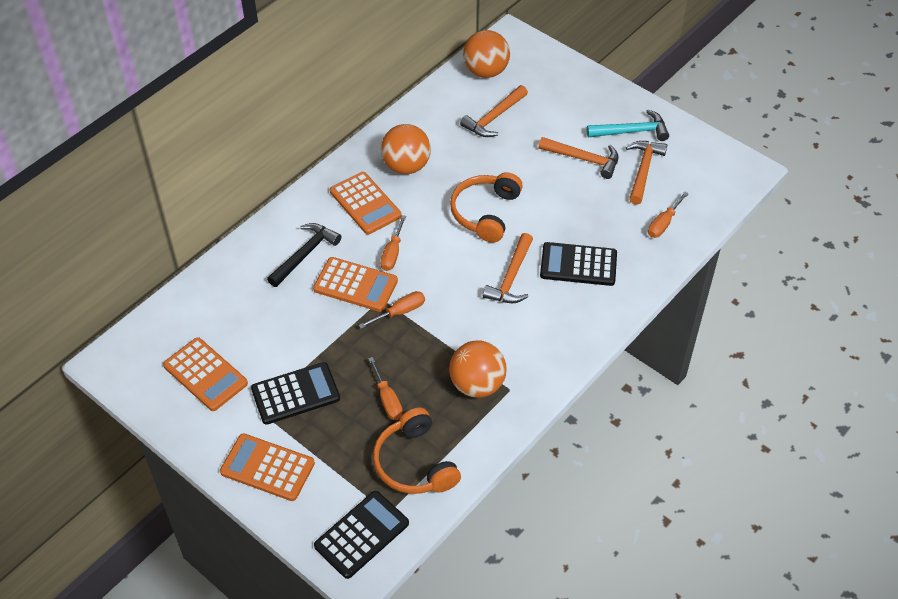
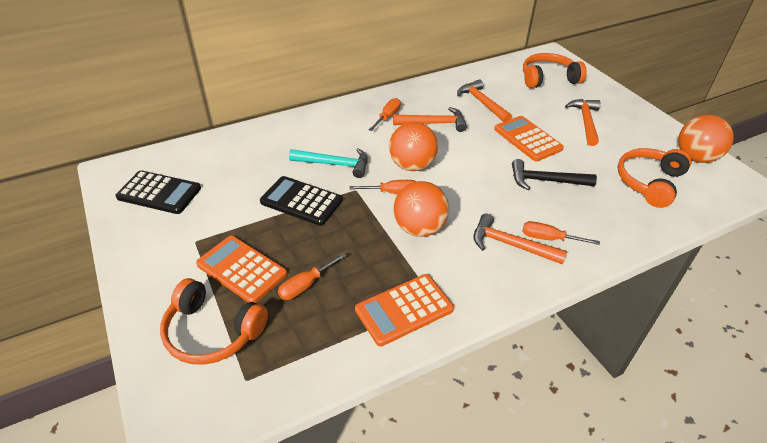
black calculator: [251,362,340,425] [314,491,409,579] [540,242,617,286] = 3 -> [115,170,201,214] [260,176,343,226] = 2
orange calculator: [163,337,248,411] [220,433,315,501] [313,257,398,312] [330,172,402,235] = 4 -> [196,236,287,303] [355,274,454,346] [494,116,564,161] = 3
orange headphones: [373,408,461,494] [450,172,523,243] = 2 -> [160,278,268,364] [523,53,587,88] [617,148,691,208] = 3

